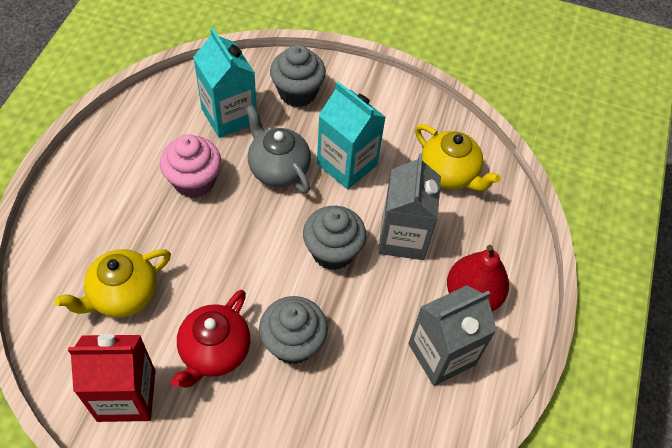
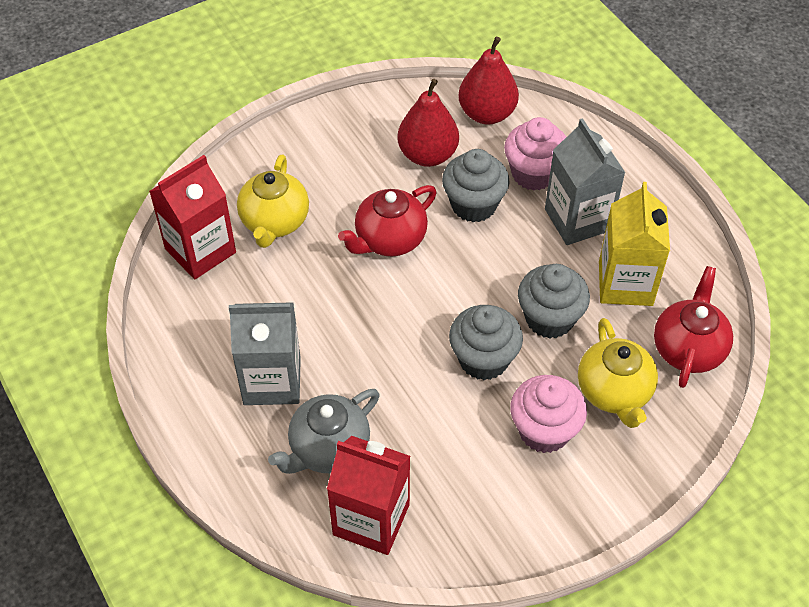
pink cupcake: [160,134,221,198] = 1 -> [504,117,566,191] [510,375,587,453] = 2
red carton: [68,334,155,422] = 1 -> [149,155,236,279] [327,436,410,555] = 2
red pear: [447,245,509,311] = 1 -> [397,79,459,167] [458,37,519,125] = 2
red teapot: [171,290,250,388] = 1 -> [338,185,437,256] [654,266,733,388] = 2
turquoise carton: [193,28,257,138] [317,82,386,189] = 2 -> none = 0
yellow carton: none = 0 -> [599,182,670,306] = 1

